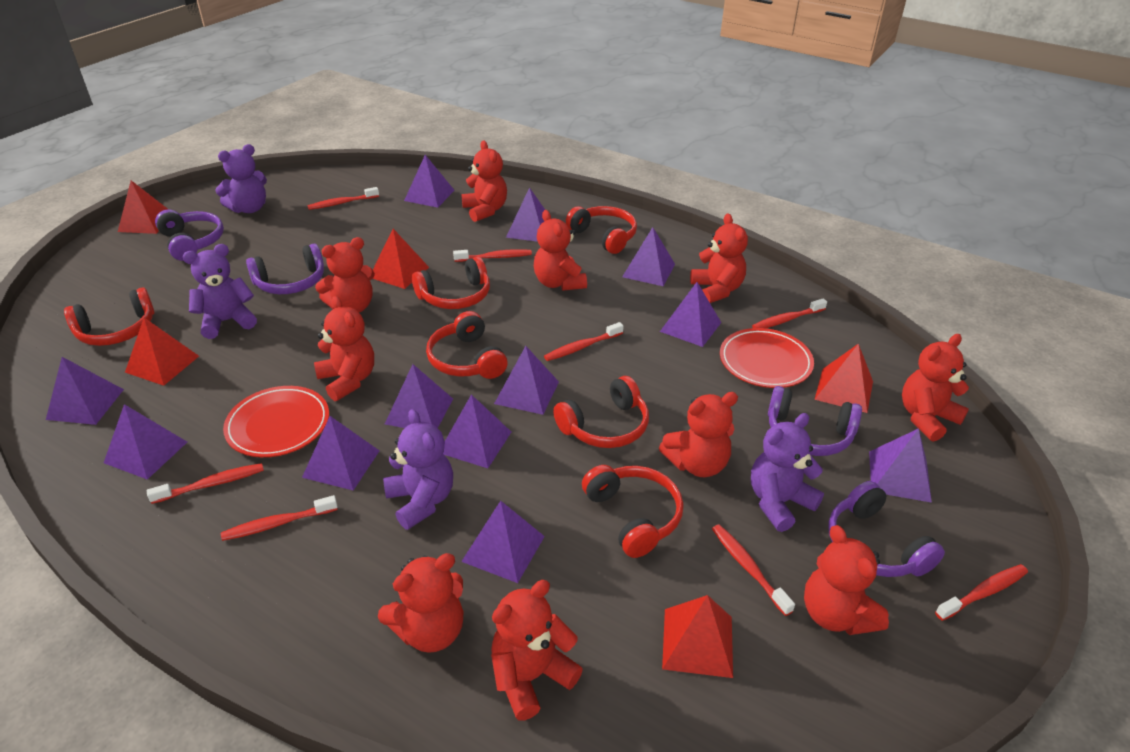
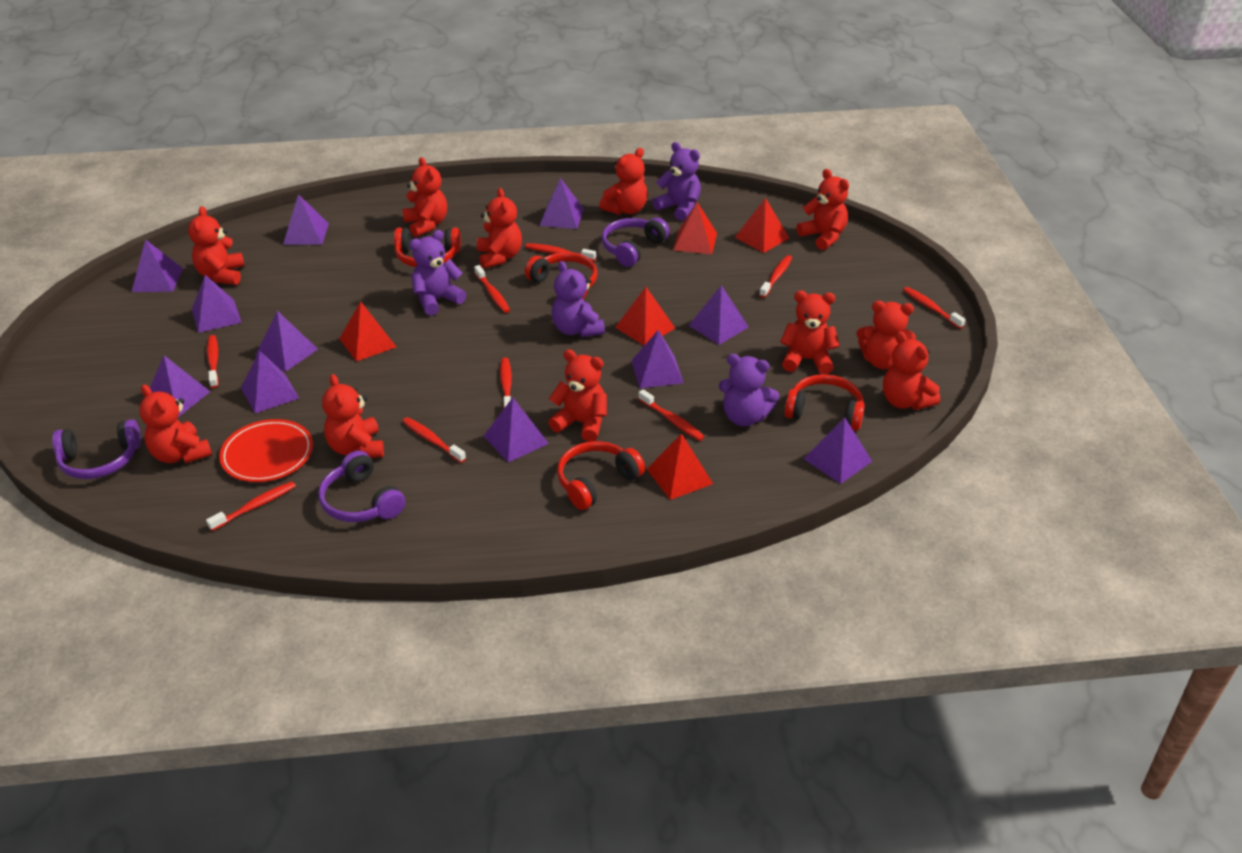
purple headphones: [155,209,224,261] [246,244,324,294] [768,386,862,456] [828,481,945,577] = 4 -> [52,419,141,479] [318,450,405,522] [602,218,670,267] = 3
purple pyramid: [46,357,124,425] [104,404,187,480] [302,416,379,491] [385,364,453,428] [404,155,455,208] [443,394,511,468] [461,501,545,583] [494,346,559,415] [506,187,552,242] [622,227,675,286] [660,282,722,347] [869,428,932,503] = 12 -> [132,239,183,292] [150,355,210,417] [191,275,242,333] [241,351,299,413] [255,311,318,372] [283,194,329,245] [484,397,549,462] [540,178,584,229] [631,330,684,388] [688,285,749,345] [804,417,872,484] = 11
red headphones: [64,288,155,346] [412,257,490,309] [426,311,508,379] [553,376,649,448] [566,206,637,254] [582,465,684,558] = 6 -> [394,228,461,267] [525,252,597,299] [557,441,645,510] [784,374,865,431] = 4
red plate: [223,386,329,457] [720,328,814,388] = 2 -> [219,419,313,482] = 1
red teddy bear: [314,296,374,401] [315,237,375,313] [378,553,464,653] [462,140,507,222] [491,580,583,720] [534,210,587,291] [659,392,738,477] [690,214,748,303] [804,525,889,635] [902,334,969,442] = 10 -> [139,384,212,464] [188,206,245,285] [322,374,384,458] [402,157,447,237] [477,188,522,269] [548,349,607,442] [599,148,647,215] [780,291,840,374] [797,169,849,250] [856,301,916,369] [883,331,940,410] = 11
red toothbrush: [147,463,264,504] [221,495,338,541] [307,187,379,210] [453,249,532,262] [544,322,624,361] [712,524,795,616] [752,299,827,328] [935,564,1028,621] = 8 -> [206,481,296,531] [207,335,219,388] [402,417,466,463] [474,265,510,313] [500,358,512,409] [525,243,596,261] [639,389,704,441] [759,255,792,298] [903,287,966,329] = 9

